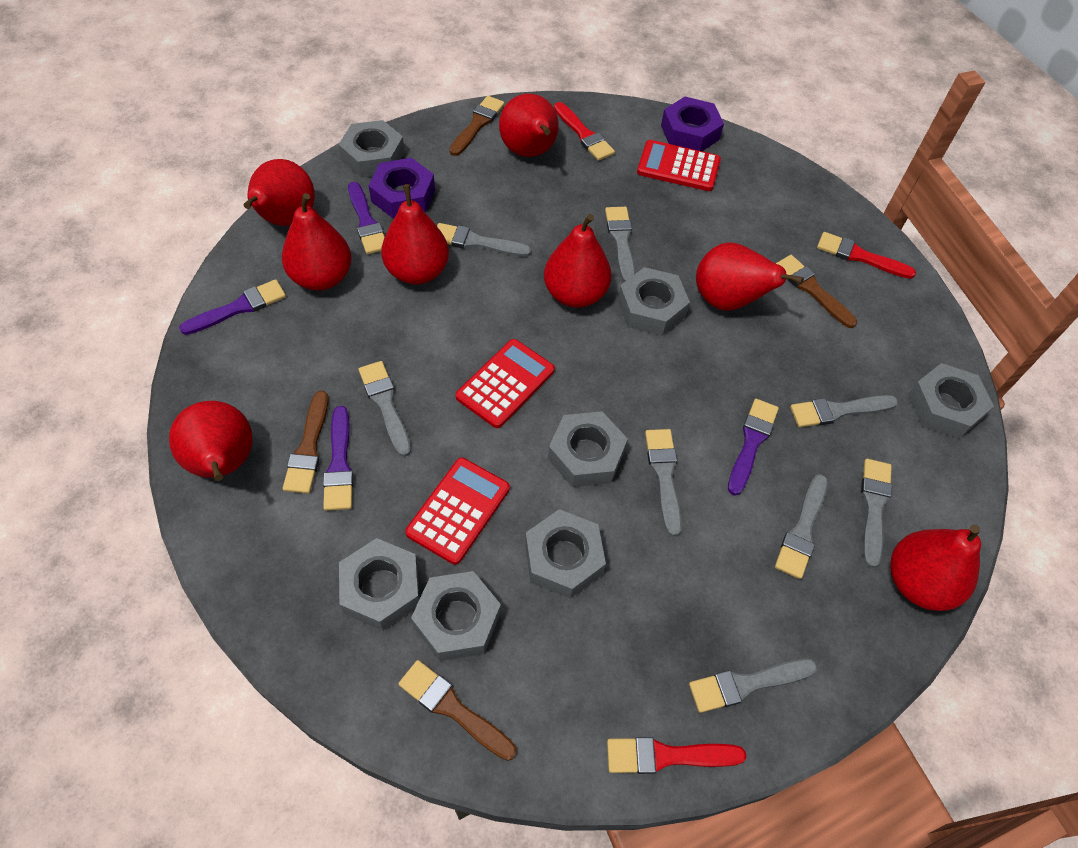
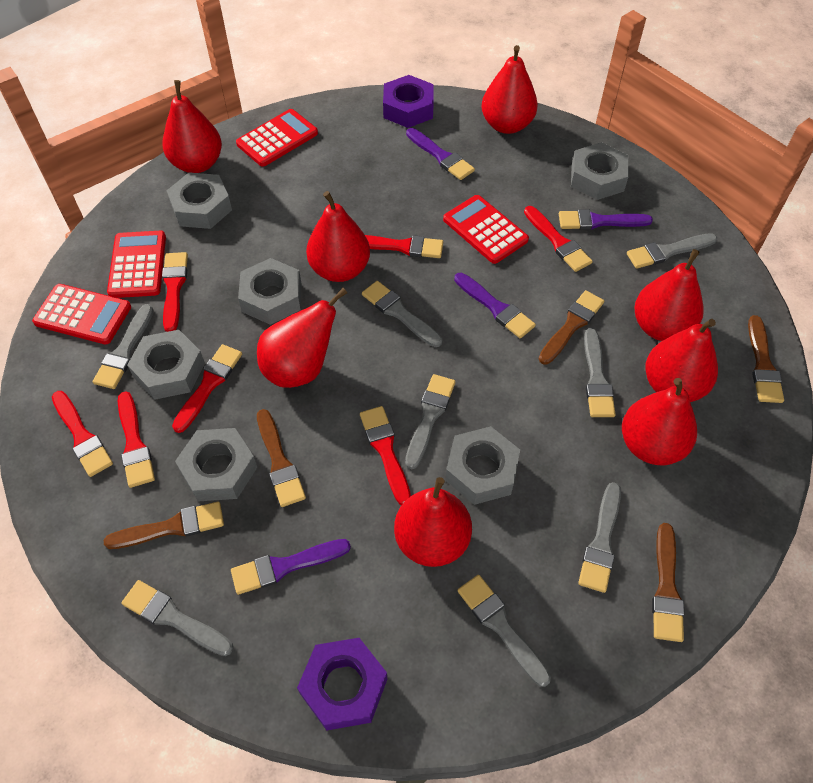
brown brush: [283,391,329,493] [398,660,517,761] [449,96,505,156] [776,255,857,328] = 4 -> [104,501,224,549] [257,409,306,507] [539,290,604,365] [652,523,684,642] [748,315,784,403] = 5
grey nut: [339,120,405,178] [339,538,420,631] [411,571,501,661] [525,509,606,598] [548,411,628,487] [618,267,690,336] [908,363,994,439] = 7 -> [127,330,205,400] [166,172,232,229] [175,428,257,501] [238,258,302,325] [445,426,520,505] [571,142,629,200] = 6
red brush: [554,102,615,161] [607,737,746,774] [817,232,916,279] = 3 -> [52,391,113,477] [118,391,155,488] [162,252,188,332] [172,344,242,433] [360,406,411,505] [365,235,443,258] [524,206,593,272] = 7
red calculator: [405,458,510,565] [455,339,555,428] [637,140,721,191] = 3 -> [32,284,131,344] [107,231,166,298] [236,109,318,167] [443,195,529,264] = 4

